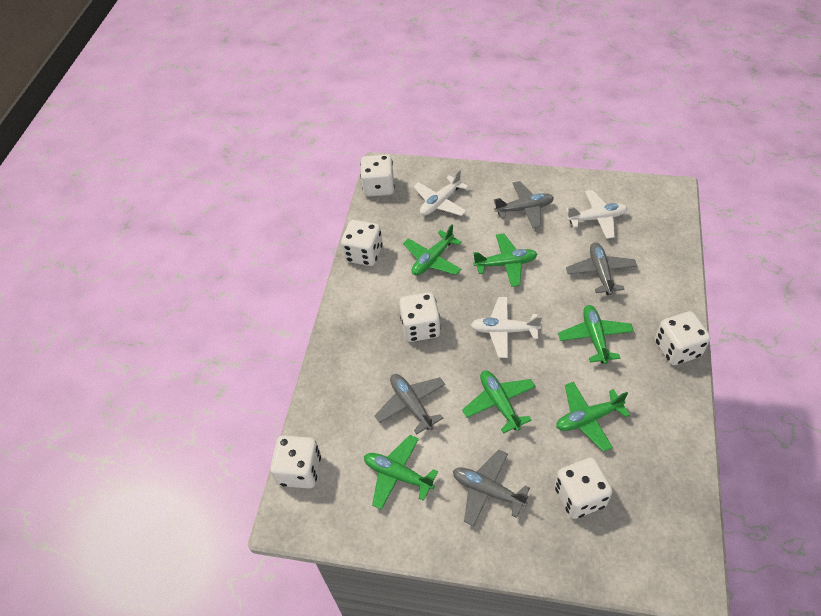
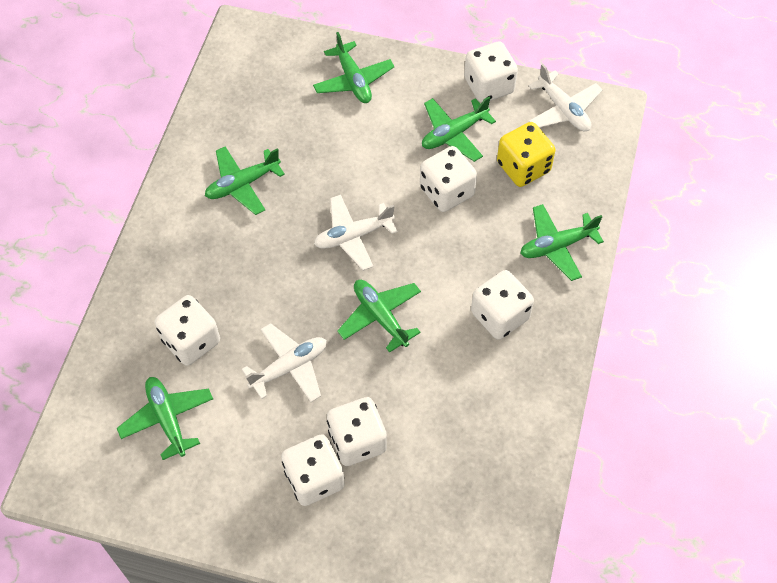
grey plane: [374,374,445,434] [453,450,530,526] [494,181,554,228] [566,242,637,295] = 4 -> none = 0
yellow dice: none = 0 -> [497,122,555,187] = 1

